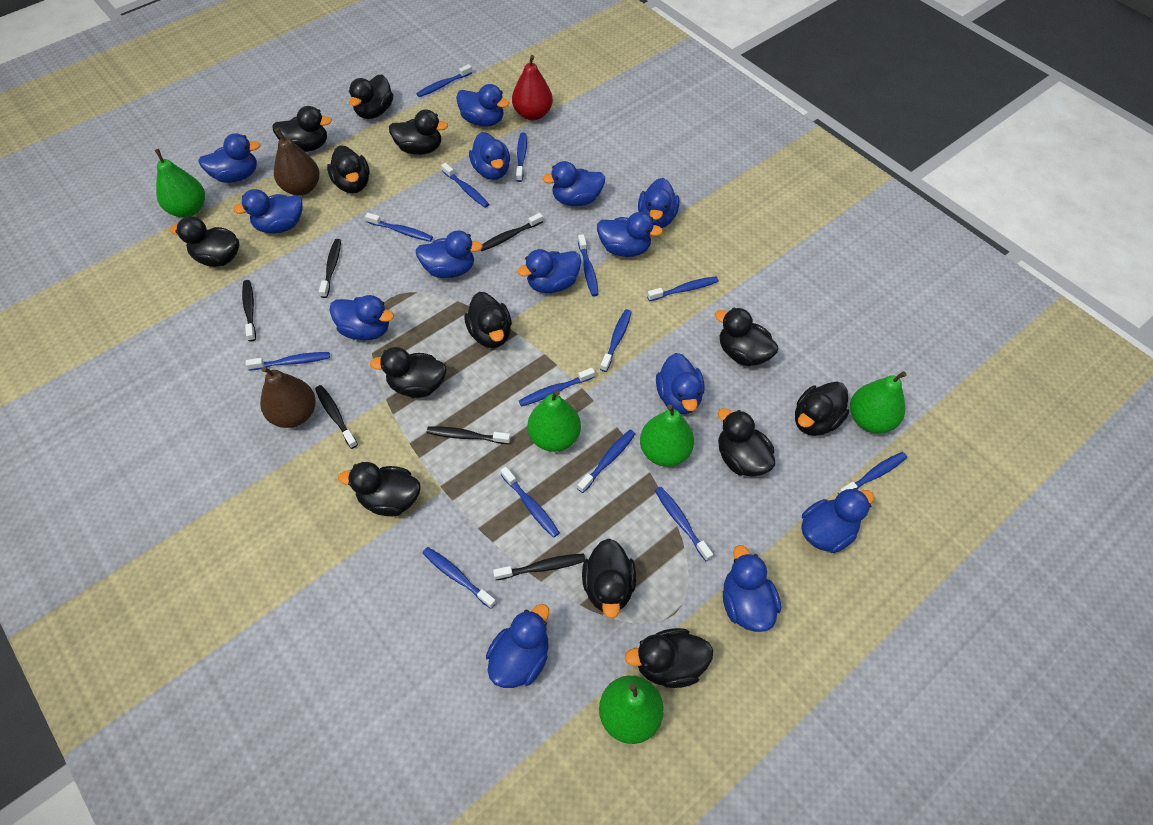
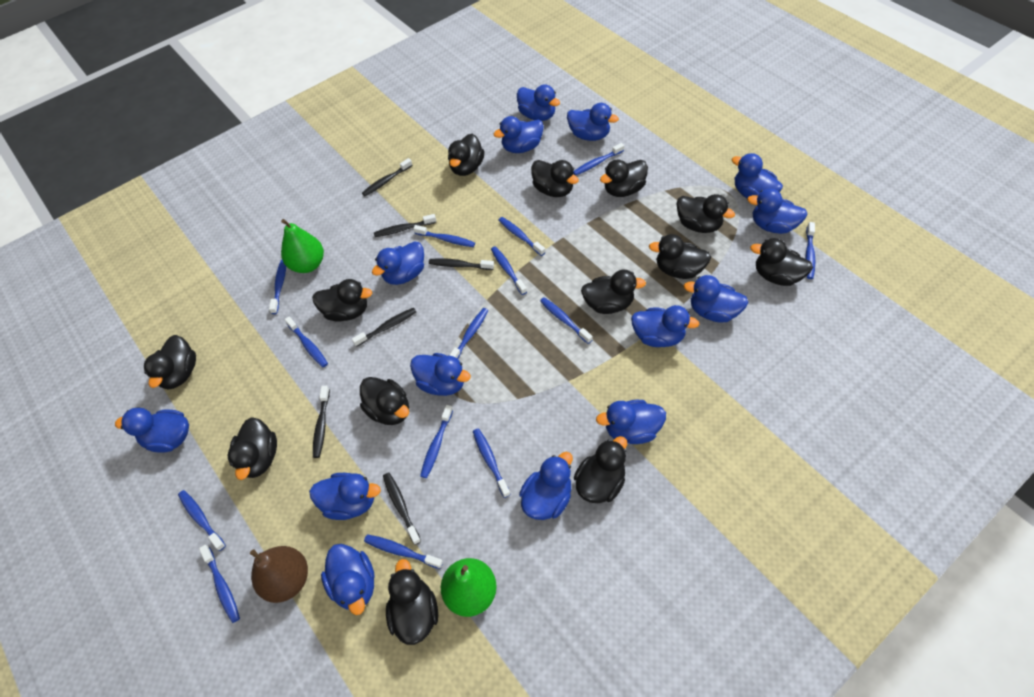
brown pear: [260,367,316,428] [274,128,320,196] = 2 -> [250,546,308,603] = 1
green pear: [155,149,205,218] [527,390,581,452] [599,676,664,744] [640,404,694,467] [850,371,907,433] = 5 -> [281,219,324,273] [441,558,497,617] = 2
red pear: [512,55,553,120] = 1 -> none = 0

